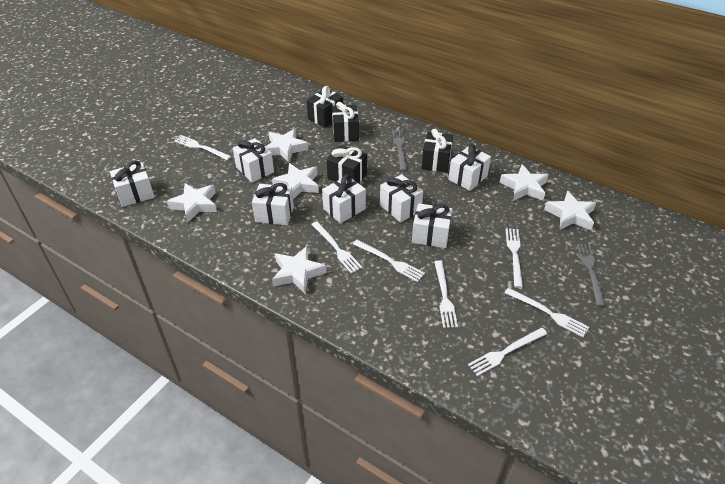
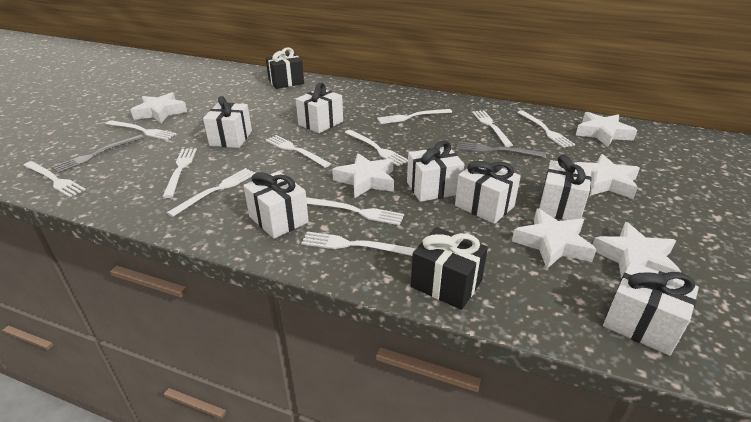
black gift: [307,86,343,128] [327,145,367,183] [332,102,359,142] [421,129,453,173] = 4 -> [266,47,304,89] [411,227,488,310] = 2
white fork: [174,135,231,160] [311,221,362,273] [353,240,425,282] [434,260,458,328] [468,328,547,376] [505,228,523,288] [505,288,589,337] = 7 -> [23,161,86,197] [106,120,176,140] [163,148,197,198] [167,168,255,217] [265,135,331,168] [301,231,416,256] [306,197,404,225] [345,130,408,166] [377,109,452,124] [472,110,513,147] [517,110,576,148] = 11

